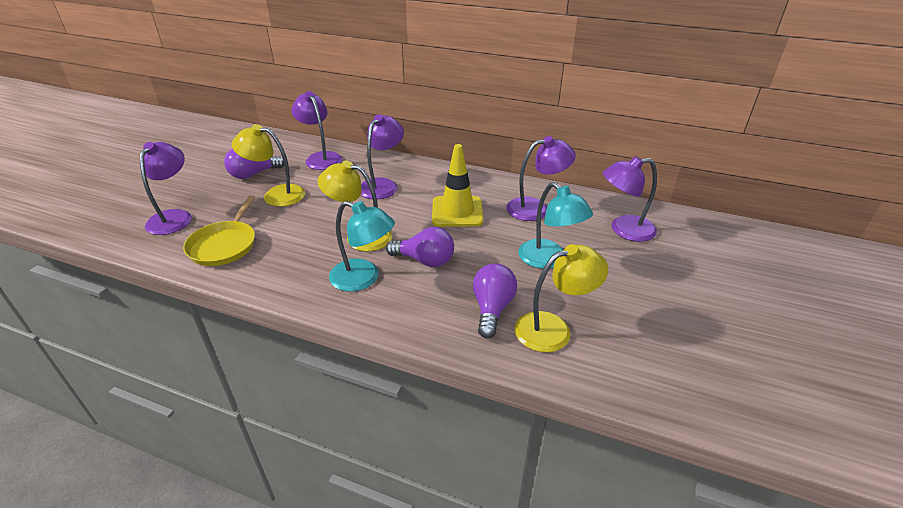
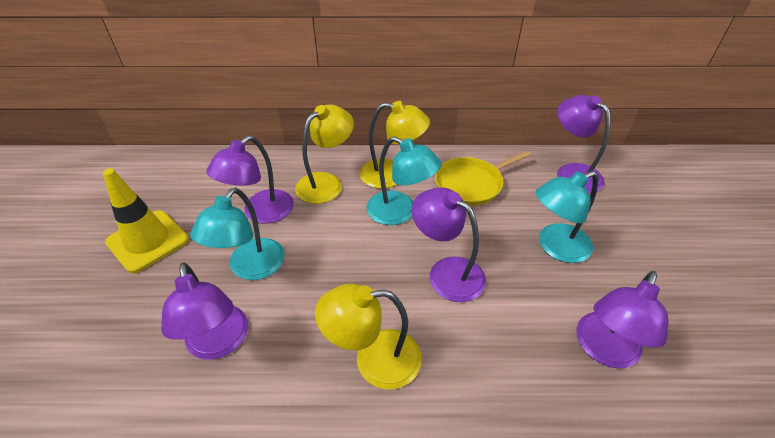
purple light bulb: [224,148,284,179] [386,227,454,267] [473,263,517,338] = 3 -> none = 0
turquoise lamp: [329,201,395,292] [518,182,593,269] = 2 -> [190,188,285,280] [367,137,441,225] [535,171,598,263] = 3

